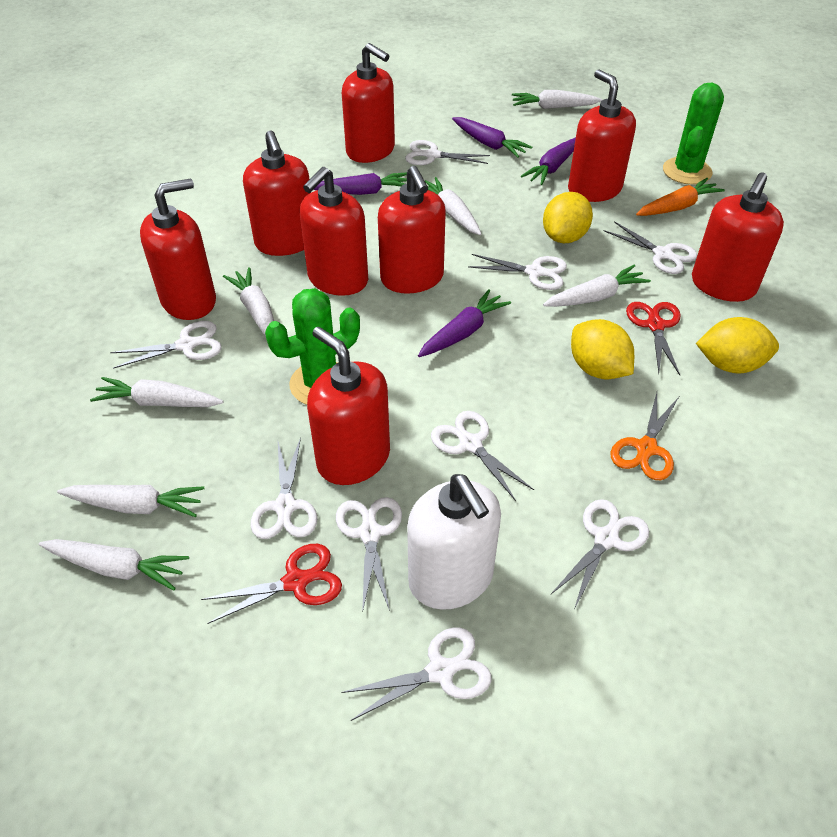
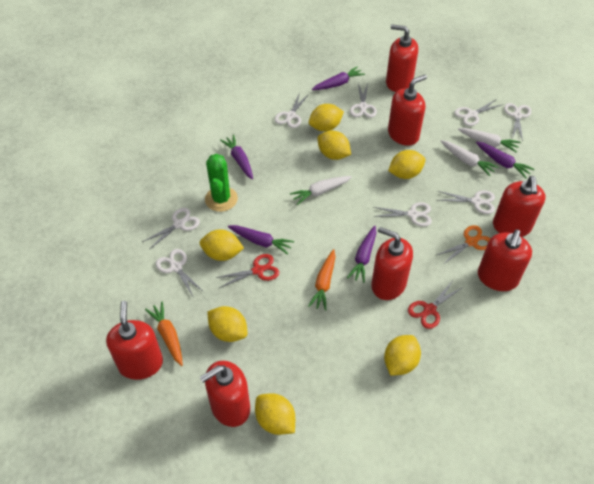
green cactus: [265,288,360,405] [663,83,724,185] = 2 -> [205,154,238,212] = 1
orange carrot: [636,178,725,216] = 1 -> [145,302,183,366] [308,249,336,311] = 2
purple carrot: [314,173,407,195] [418,289,511,357] [452,117,532,158] [521,137,576,185] = 4 -> [220,135,253,180] [228,225,294,255] [312,66,365,90] [347,226,376,283] [476,141,534,178] = 5
red soap dispenser: [140,178,216,320] [243,130,310,256] [300,167,368,296] [307,327,390,485] [342,43,395,163] [378,166,446,294] [568,70,636,202] [692,173,784,302] = 8 -> [106,301,163,380] [200,361,250,427] [371,227,413,300] [386,24,418,92] [388,75,427,146] [478,229,532,291] [493,176,545,237] = 7
white carrot: [39,539,189,591] [57,485,205,517] [90,377,223,407] [223,267,274,337] [425,177,481,235] [512,90,602,109] [543,265,651,307] = 7 -> [290,176,352,205] [441,140,498,176] [458,128,520,153] = 3
white scissors: [110,321,222,369] [250,438,318,539] [336,497,402,613] [341,627,491,721] [405,140,490,165] [431,411,534,501] [468,254,567,290] [551,499,649,607] [604,221,697,274] = 9 -> [142,208,200,249] [156,249,204,298] [274,92,309,128] [350,83,377,118] [373,202,432,227] [438,190,495,214] [454,99,504,126] [504,103,531,141] = 8
white soap dispenser: [407,474,501,610] = 1 -> none = 0
yellow lemon: [543,192,593,243] [571,319,634,379] [696,317,779,373] = 3 -> [200,229,244,261] [208,306,248,342] [255,393,295,435] [309,104,344,131] [318,131,351,160] [384,335,421,376] [388,150,425,179] = 7

